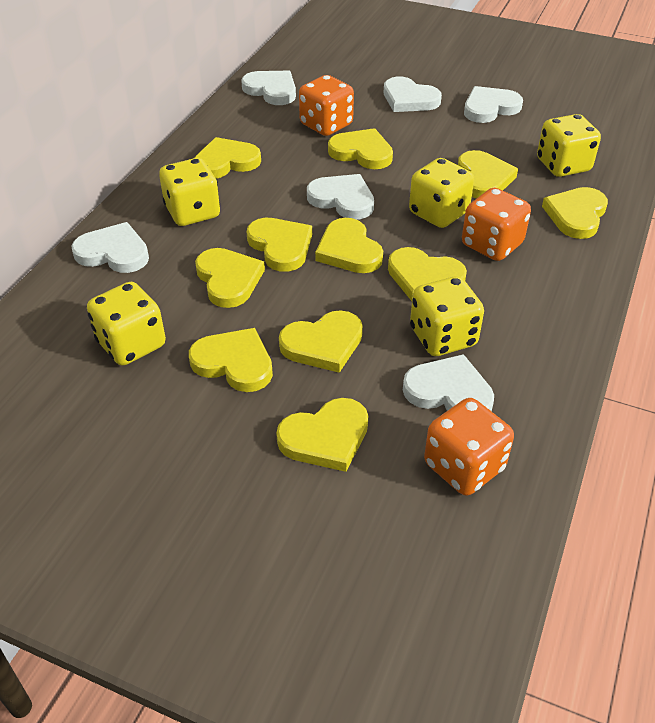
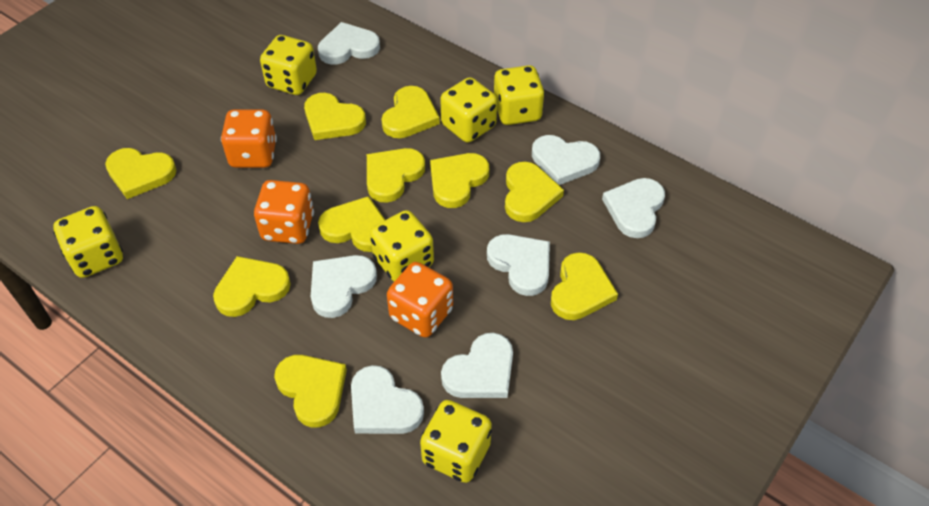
white heart: [71,222,149,273] [241,71,296,105] [307,174,374,219] [384,77,442,112] [403,354,494,411] [464,86,523,123] = 6 -> [311,255,377,318] [318,22,380,65] [351,365,424,434] [441,333,513,398] [487,234,550,296] [532,135,600,185] [602,178,665,238] = 7
yellow dice: [87,282,166,365] [159,158,220,226] [409,158,474,228] [410,276,484,356] [537,114,601,177] = 5 -> [53,206,123,278] [260,35,317,95] [370,210,434,282] [420,400,492,483] [440,77,497,143] [494,65,545,125] = 6
yellow heart: [189,328,273,392] [195,137,261,179] [195,248,265,308] [247,218,312,272] [276,398,368,472] [279,310,363,373] [315,218,383,273] [328,128,393,169] [388,247,467,301] [458,150,518,199] [542,187,608,239] = 11 -> [105,148,177,199] [213,256,291,317] [274,355,347,428] [304,93,366,140] [318,196,385,252] [367,148,425,203] [381,86,440,138] [430,153,489,208] [505,162,564,222] [551,252,618,320] = 10

